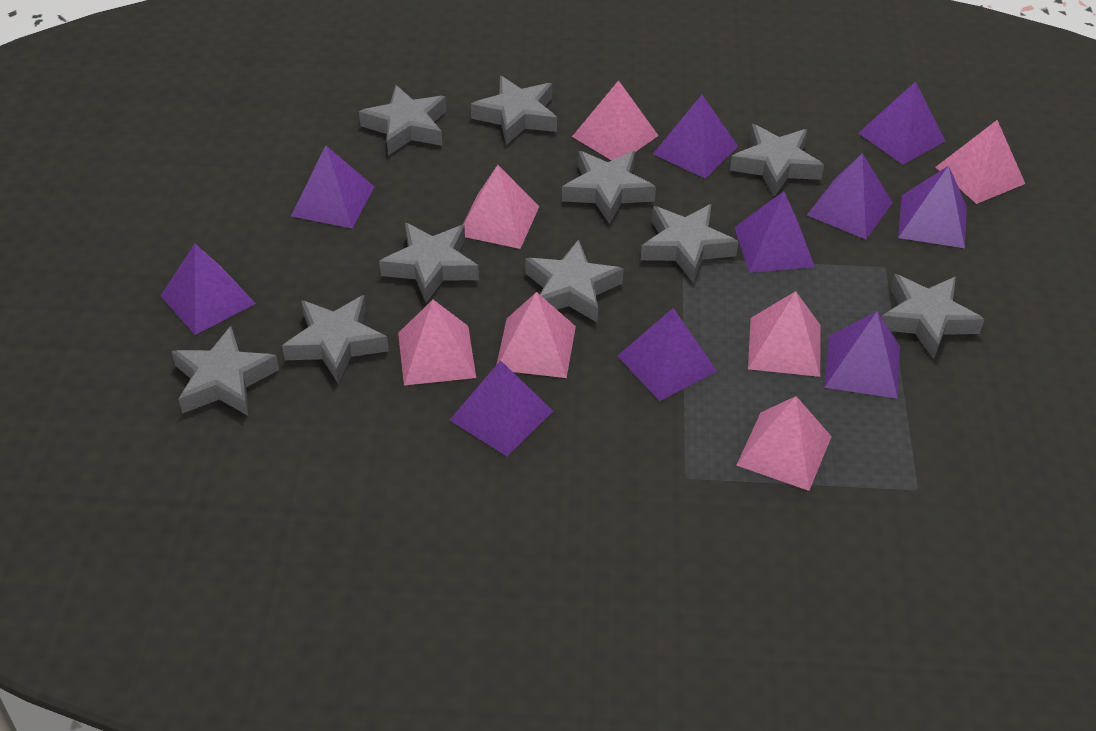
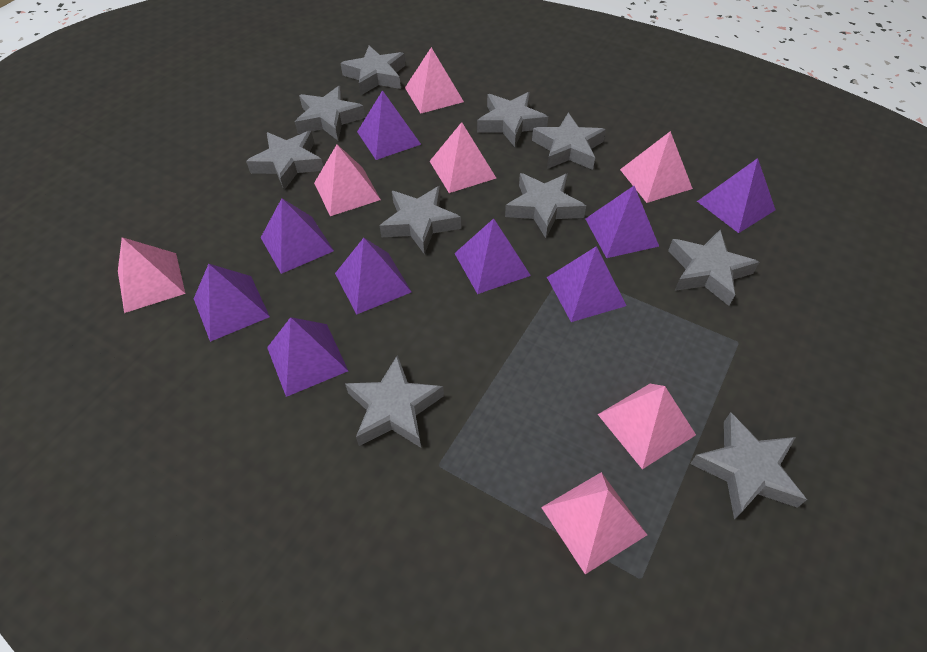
purple pyramid: [160,244,256,335] [291,145,374,228] [450,360,553,456] [617,308,717,401] [653,95,738,179] [734,191,815,273] [807,153,893,239] [824,311,900,399] [859,81,945,165] [898,166,967,248] = 10 -> [194,264,270,342] [261,198,334,274] [267,317,348,397] [335,238,411,315] [357,90,421,160] [454,218,531,294] [547,246,627,322] [585,186,659,258] [697,158,775,233] = 9

